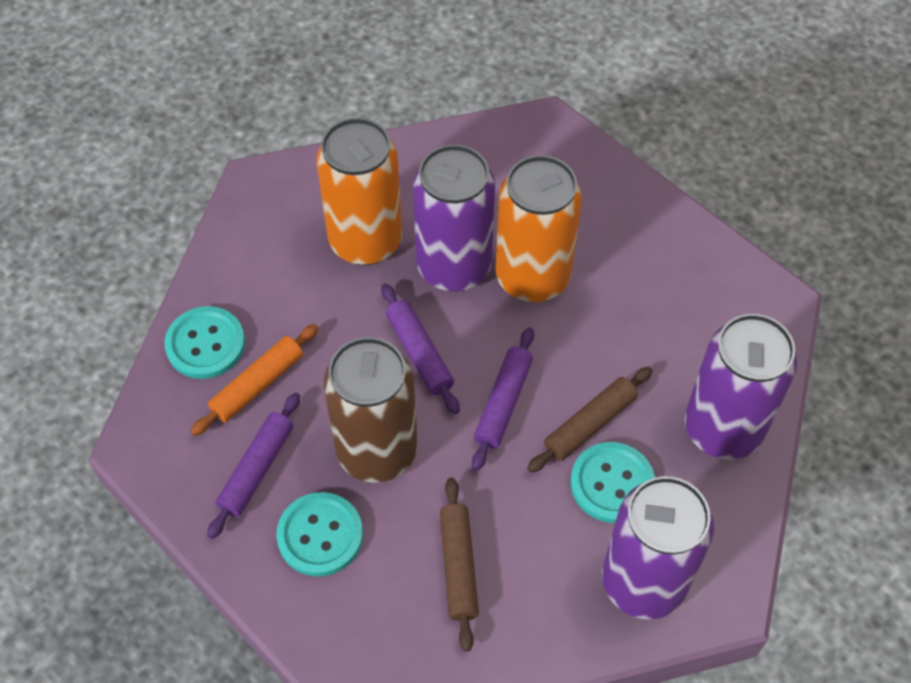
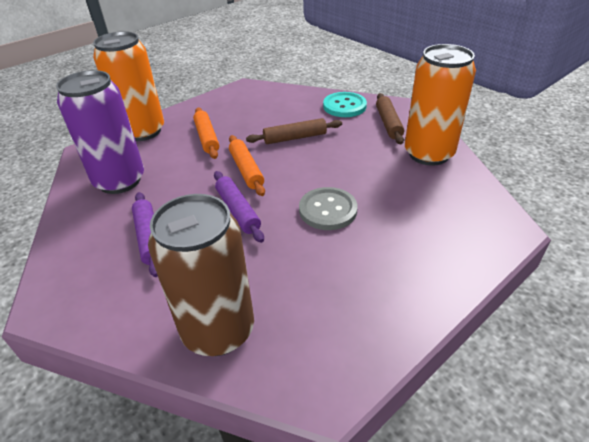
grey button: none = 0 -> [299,187,358,230] = 1
orange rolling pin: [190,324,319,436] = 1 -> [193,108,219,159] [229,135,265,196] = 2
purple can: [413,145,495,292] [602,476,714,619] [685,314,797,459] = 3 -> [56,70,144,194] = 1
purple rolling pin: [207,392,300,539] [381,283,460,414] [472,327,534,471] = 3 -> [132,192,158,277] [214,171,264,243] = 2
turquoise button: [165,306,245,379] [276,492,363,576] [571,442,655,523] = 3 -> [323,92,367,117] = 1

